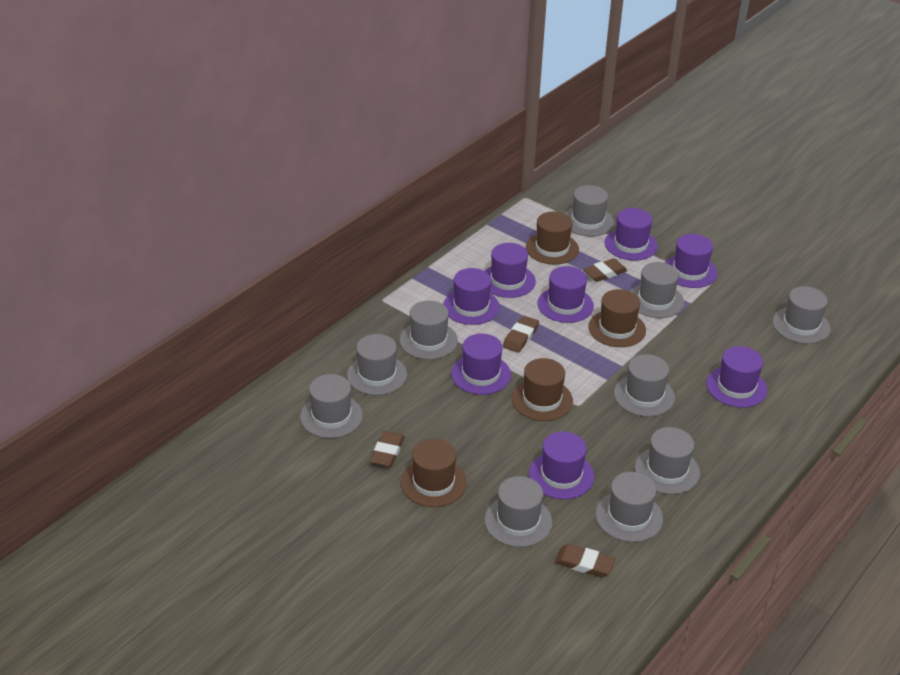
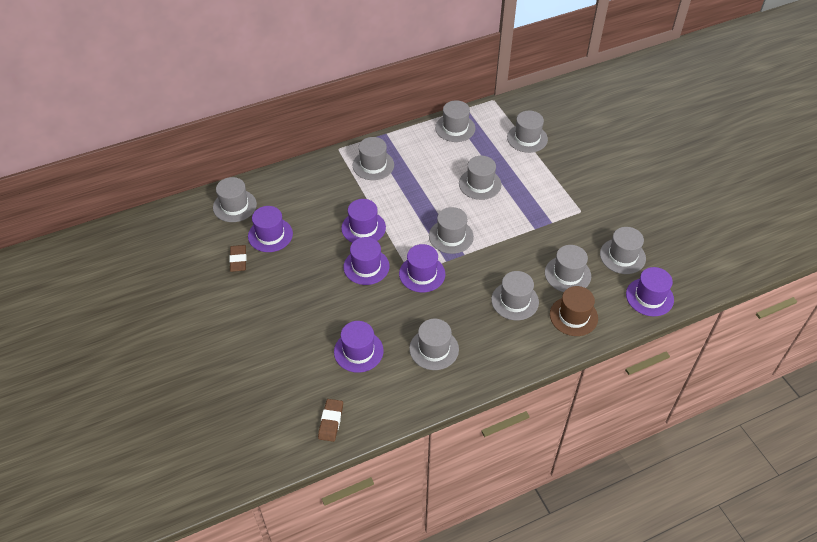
brown eraser: [370,431,405,467] [503,316,539,353] [555,544,615,577] [583,258,627,282] = 4 -> [229,245,247,272] [318,399,343,442] = 2
brown hat: [401,439,467,507] [512,358,573,421] [526,211,579,265] [588,289,646,347] = 4 -> [550,286,598,336] = 1
purple hat: [443,268,500,325] [451,334,511,395] [485,243,536,298] [529,432,594,499] [537,266,594,323] [605,208,658,261] [665,234,718,288] [706,346,767,408] = 8 -> [248,206,293,252] [334,321,384,373] [341,199,386,243] [343,237,390,285] [399,244,445,292] [626,267,674,316] = 6

